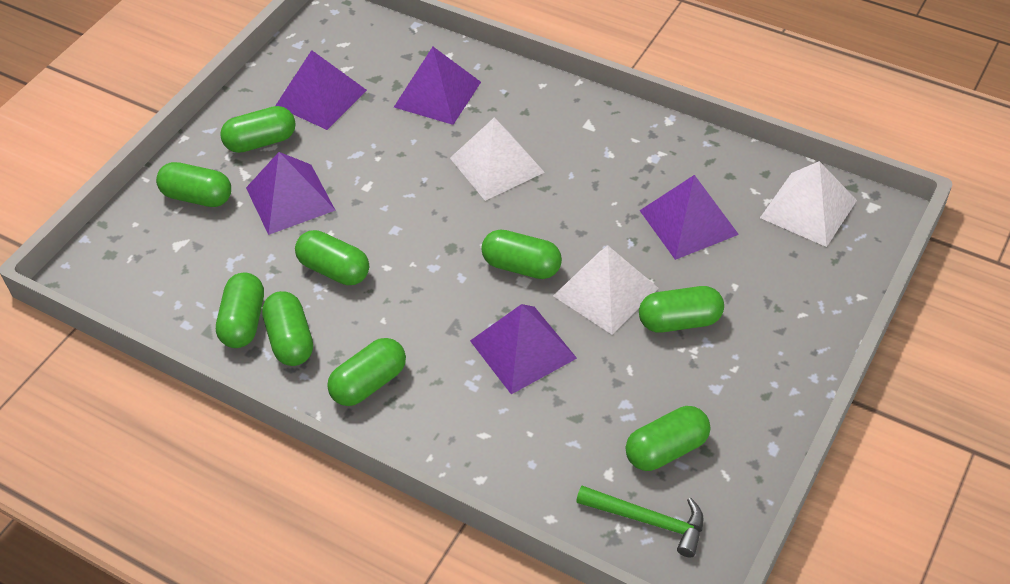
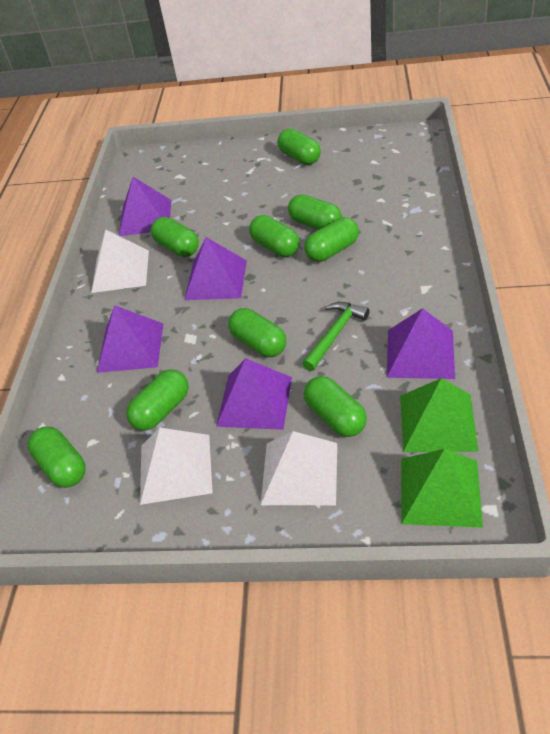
green pyramid: none = 0 -> [400,378,478,452] [401,449,483,528] = 2

